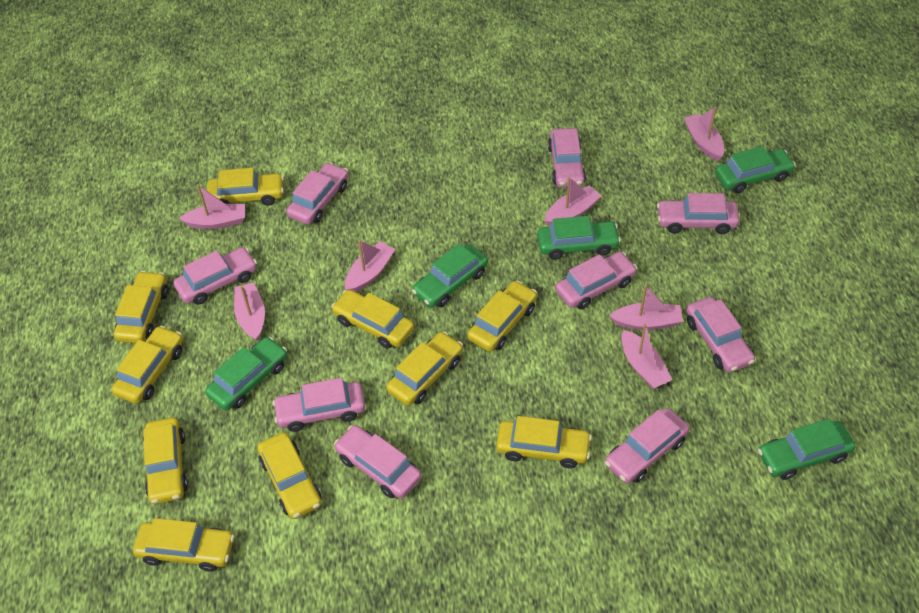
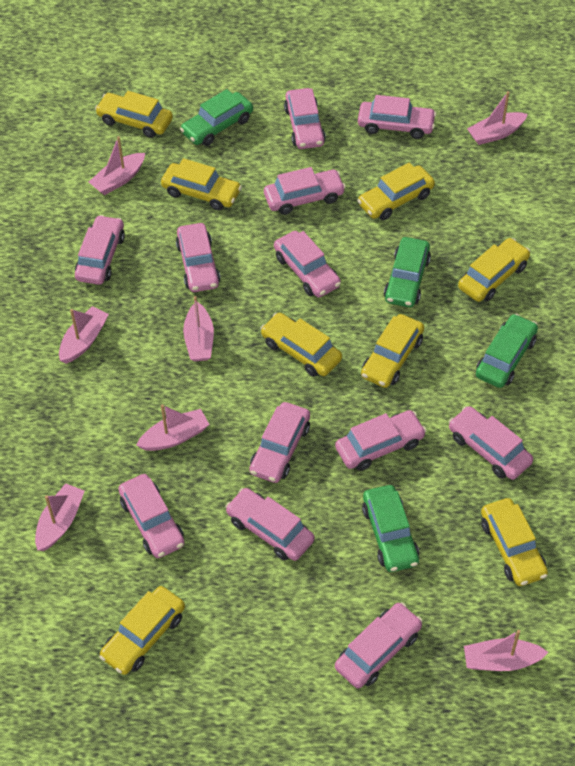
green car: [205,337,287,410] [412,244,488,307] [537,216,621,260] [715,146,796,193] [758,419,855,480] = 5 -> [180,89,253,146] [362,485,419,572] [384,237,431,307] [476,314,538,388] = 4
pink car: [173,247,257,305] [273,378,365,432] [286,162,348,225] [334,425,422,499] [548,128,586,188] [555,252,637,309] [605,408,690,484] [657,193,739,234] [686,297,755,372] = 9 -> [75,215,125,285] [118,474,185,558] [176,223,221,292] [225,488,314,561] [249,402,310,483] [264,167,346,215] [274,231,341,298] [284,88,326,149] [335,410,426,471] [335,602,423,688] [358,95,436,139] [449,406,533,480] = 12
yellow car: [112,326,183,404] [114,271,168,343] [133,518,235,572] [143,417,188,504] [207,168,284,206] [257,432,321,519] [331,289,414,349] [386,331,463,406] [467,280,537,352] [496,416,592,468] = 10 -> [95,91,173,138] [99,586,185,675] [161,158,242,211] [260,313,342,377] [357,162,435,220] [361,314,424,388] [458,238,530,302] [481,498,548,586] = 8

